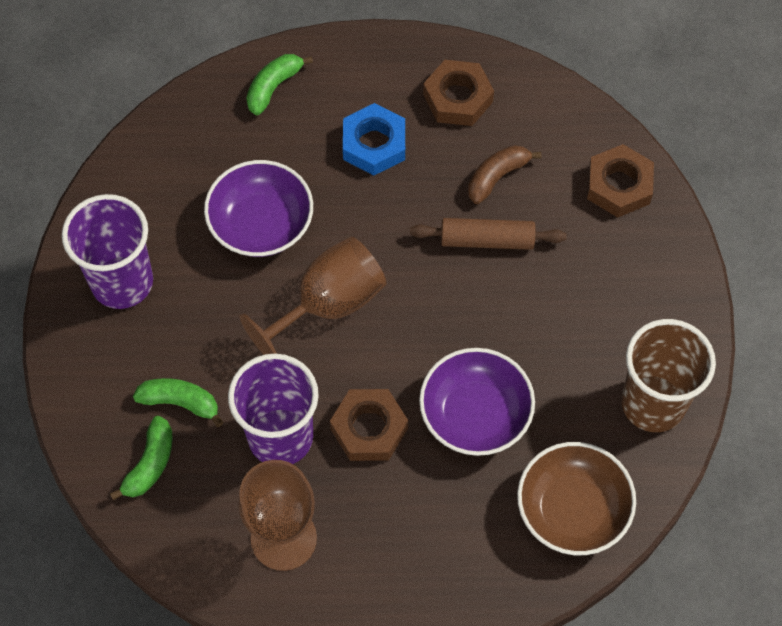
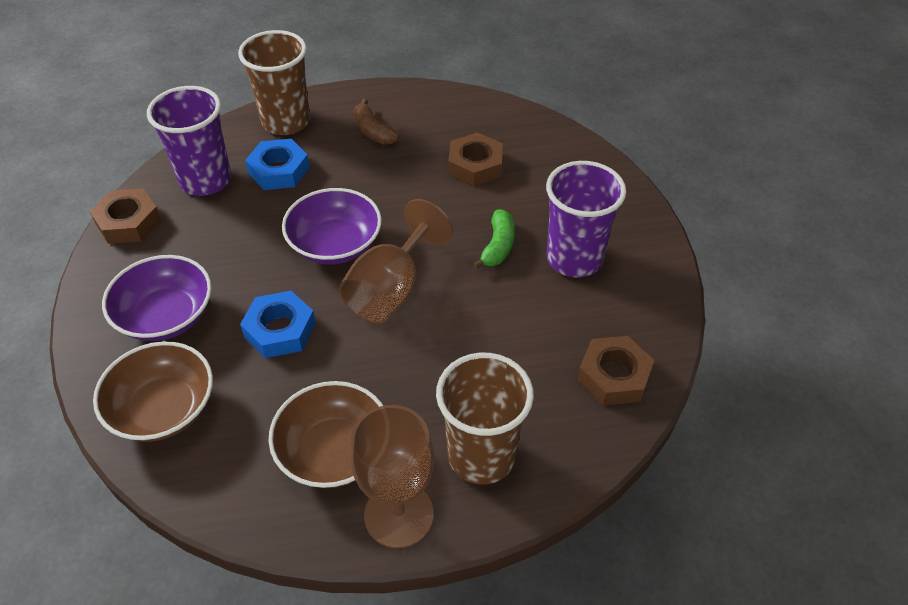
blue nut: [343,103,405,175] = 1 -> [240,291,316,358] [245,139,310,190] = 2
brown bowl: [517,442,636,555] = 1 -> [93,341,213,442] [268,381,383,488] = 2
brown cup: [621,319,716,432] = 1 -> [238,30,310,135] [436,353,534,485] = 2
brown rolling pin: [410,218,567,250] = 1 -> none = 0
green banana: [110,416,172,500] [133,378,224,427] [246,54,313,115] = 3 -> [473,209,515,269] = 1

